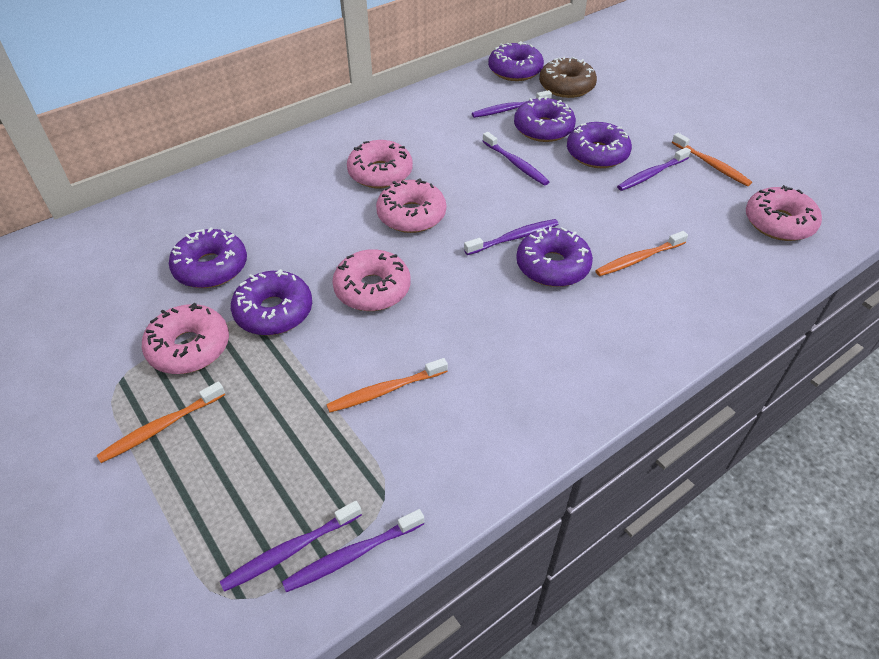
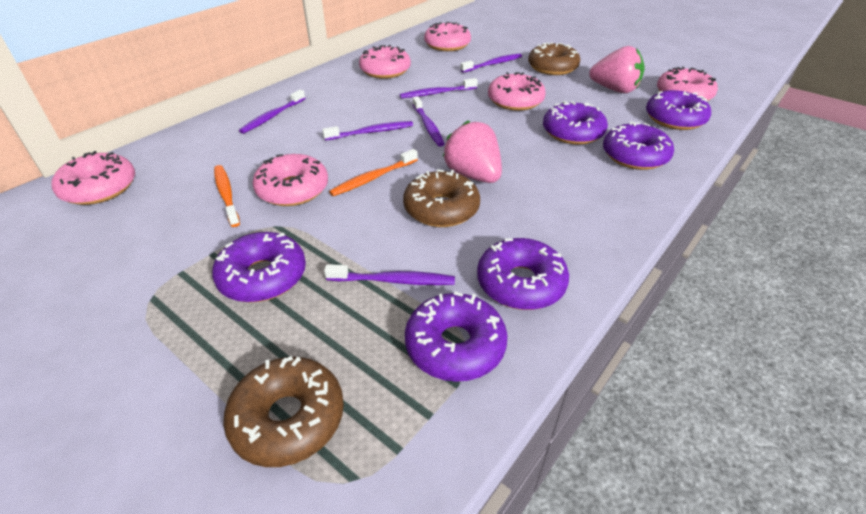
brown donut: [539,56,597,98] = 1 -> [223,356,344,467] [403,169,480,227] [528,42,580,75] = 3
orange toothbrush: [97,382,225,463] [326,358,448,413] [595,231,688,276] [672,133,752,186] = 4 -> [214,165,240,227] [329,149,418,196] = 2
pink donut: [142,303,229,374] [332,249,410,311] [347,140,413,188] [376,178,446,233] [746,185,822,241] = 5 -> [51,151,135,205] [252,154,328,206] [359,45,411,79] [424,22,471,51] [488,72,546,111] [657,67,718,101] = 6
pink strawberry: none = 0 -> [443,120,502,183] [589,46,645,93] = 2

